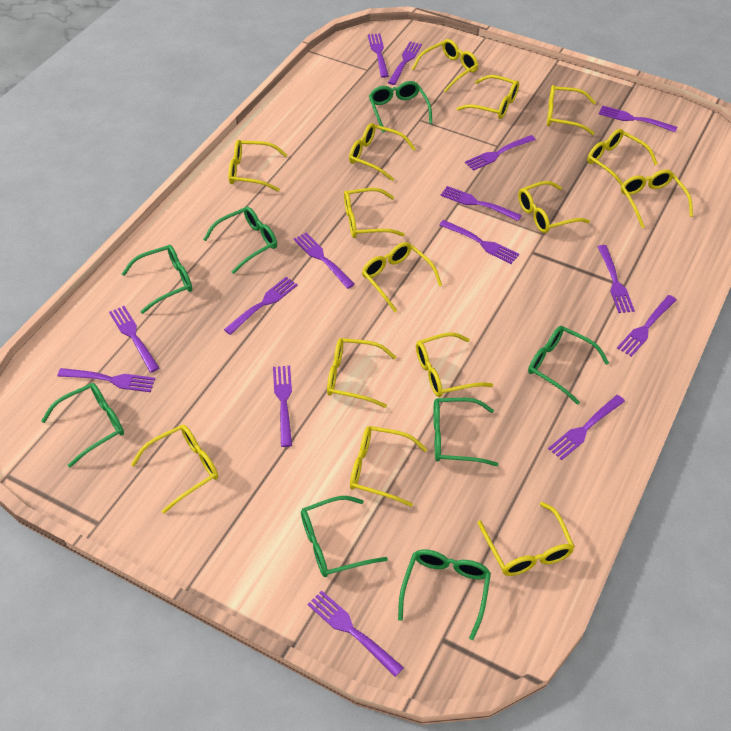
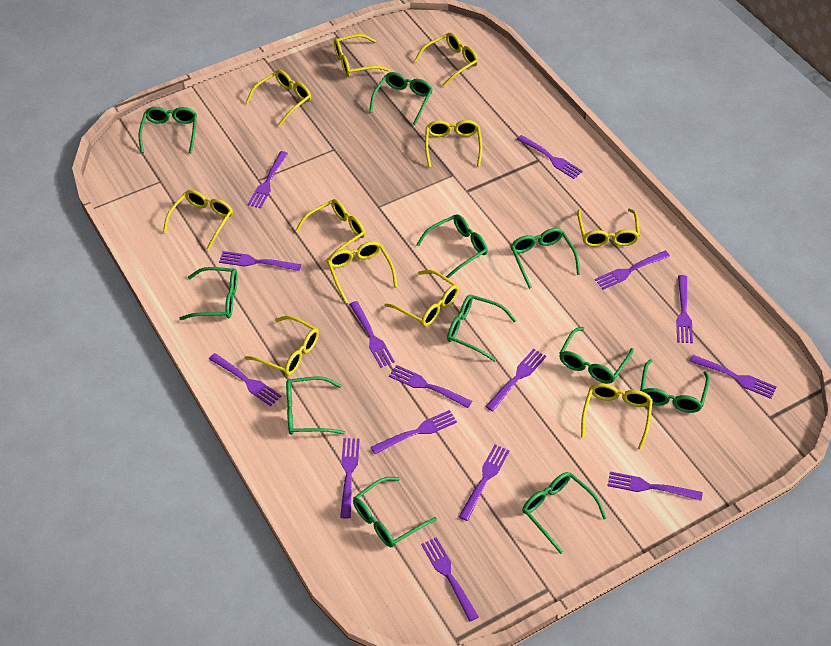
green glasses: [42,383,124,467] [122,245,192,314] [203,207,277,274] [301,496,388,577] [369,81,432,133] [398,549,491,640] [433,398,499,466] [528,326,609,405] = 8 -> [139,107,197,153] [179,267,238,320] [286,376,345,435] [353,477,437,547] [369,72,433,125] [416,214,488,278] [447,295,517,362] [511,228,580,289] [522,472,607,554] [559,327,634,384] [640,359,710,413] = 11
yellow glasses: [131,425,218,514] [228,140,287,191] [327,338,396,408] [344,188,405,238] [349,123,416,181] [350,426,427,507] [362,242,442,312] [412,39,479,92] [416,332,493,397] [457,75,519,119] [478,502,575,576] [518,181,590,233] [547,85,596,135] [587,129,658,186] [621,169,693,228] = 15 -> [163,190,233,250] [245,316,319,376] [246,70,311,126] [295,199,365,263] [327,241,397,304] [334,34,390,77] [384,270,459,327] [414,32,478,87] [425,120,482,167] [577,208,640,247] [581,383,653,450] = 11

